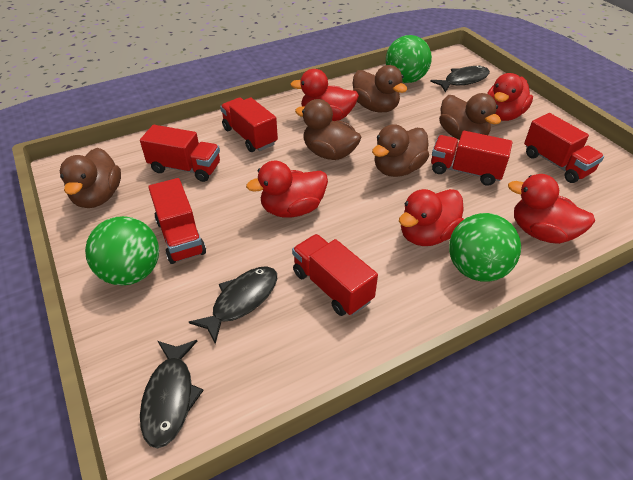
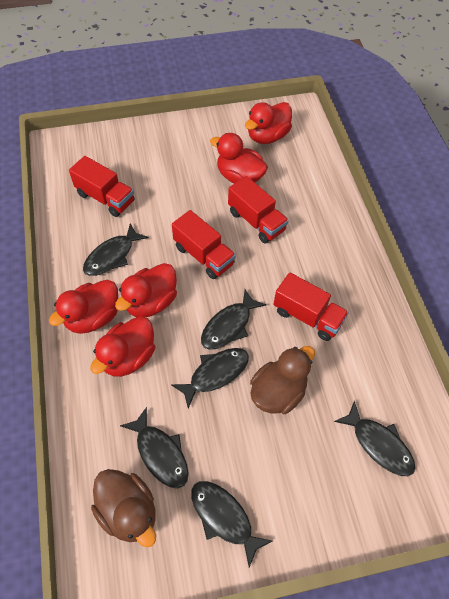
black fish: [140,340,204,448] [189,266,277,344] [430,65,490,92] = 3 -> [83,223,149,276] [120,407,189,488] [171,348,249,408] [191,481,272,568] [201,289,266,350] [334,401,415,476] = 6
brown duck: [60,148,121,208] [295,99,361,160] [353,65,408,112] [372,124,429,177] [439,93,501,140] = 5 -> [91,469,156,547] [250,346,315,414] = 2
green ball: [85,216,159,285] [386,35,432,83] [449,213,521,282] = 3 -> none = 0
red truck: [140,125,220,182] [148,178,206,264] [220,97,278,152] [292,234,378,316] [431,131,513,186] [524,113,604,183] = 6 -> [69,156,135,217] [172,210,236,279] [228,176,289,243] [273,272,349,341] = 4

